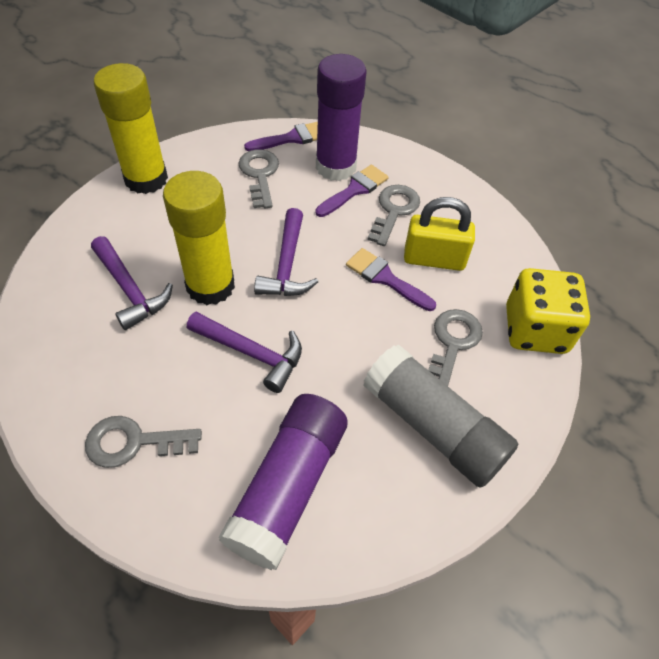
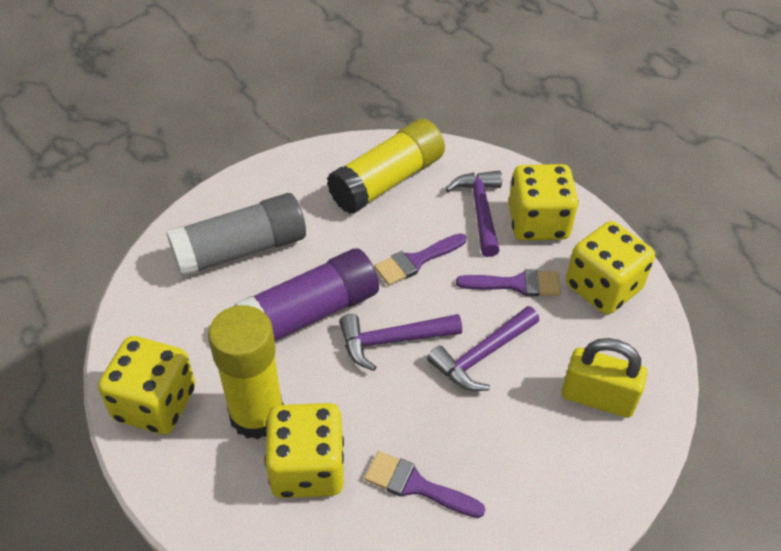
grey key: [85,416,202,468] [239,149,279,208] [367,185,420,246] [428,309,483,386] = 4 -> none = 0
purple glue stick: [219,394,348,570] [316,54,367,181] = 2 -> [234,249,379,341] = 1
yellow dice: [506,268,590,354] = 1 -> [98,336,196,435] [265,403,344,498] [508,164,579,241] [566,221,655,314] = 4

